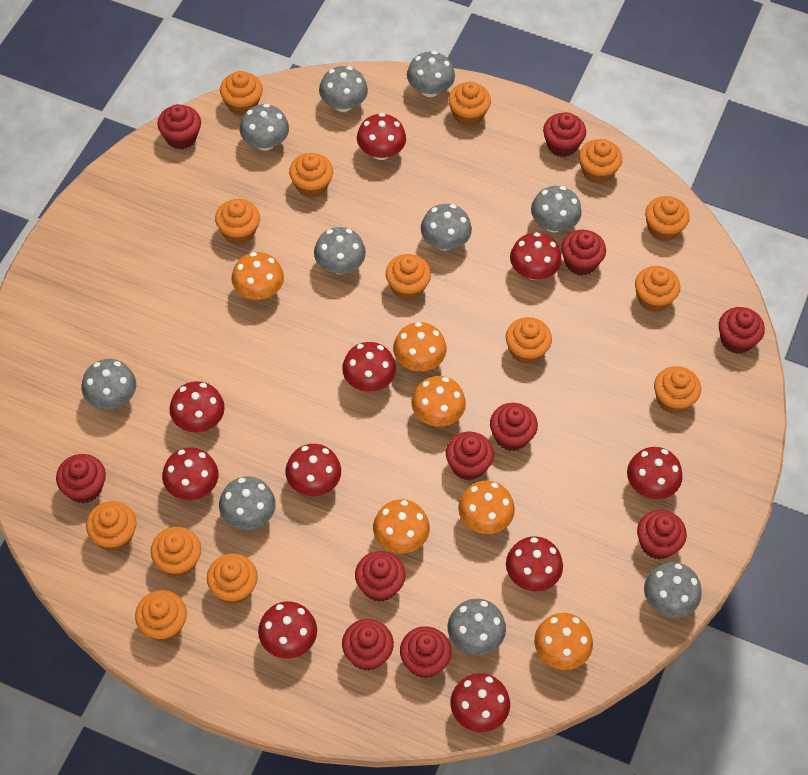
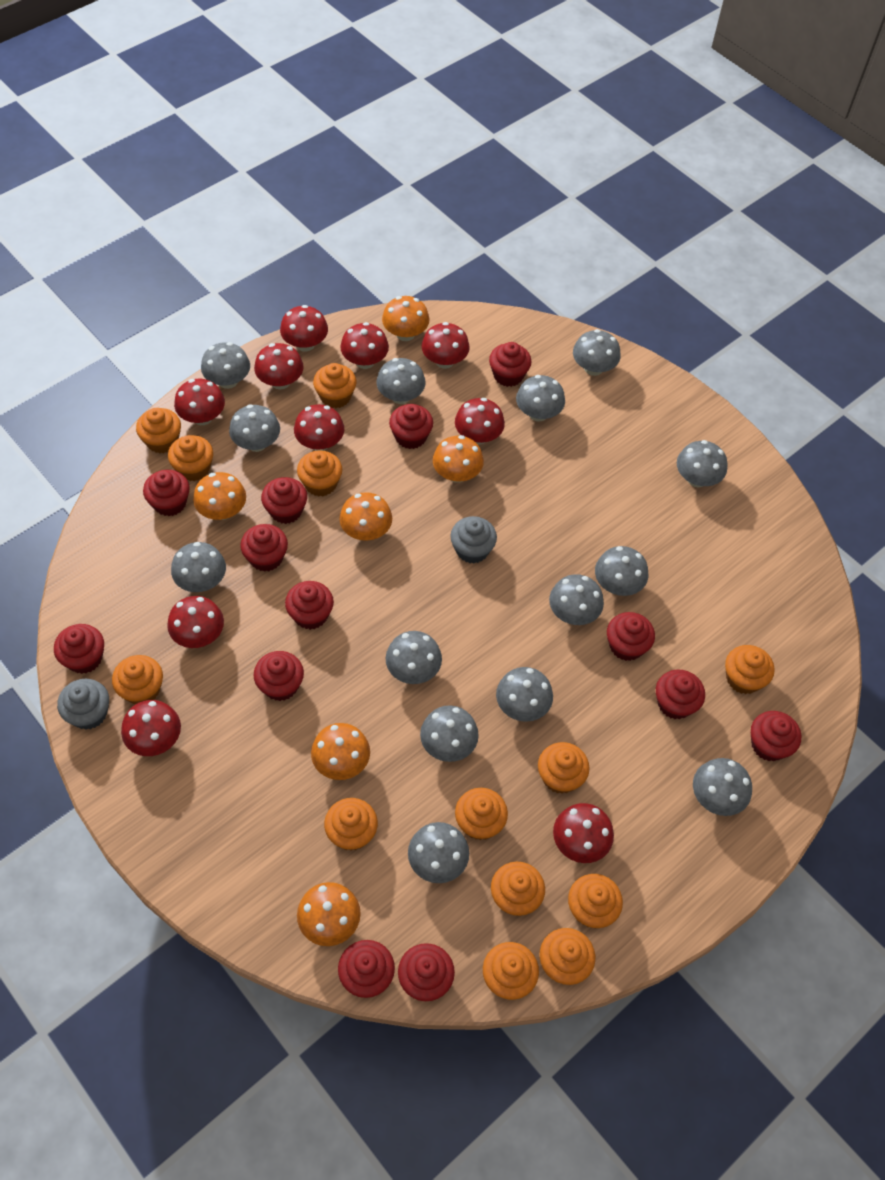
grey cupcake: none = 0 -> [57,679,109,730] [450,516,497,564] = 2
grey mushroom: [82,359,136,409] [219,476,276,530] [240,104,289,151] [314,227,366,274] [319,66,368,112] [407,51,455,97] [421,204,472,251] [448,599,506,655] [531,186,582,232] [644,562,702,618] = 10 -> [171,542,226,592] [201,342,250,389] [229,404,280,452] [376,358,426,404] [386,631,442,684] [408,822,469,883] [420,705,479,762] [496,667,553,722] [516,375,565,421] [549,574,604,625] [573,329,621,376] [595,546,648,596] [677,440,728,487] [693,758,752,816] = 14
orange cupcake: [86,501,136,551] [135,590,187,642] [151,527,201,577] [207,553,258,604] [215,199,260,245] [220,71,263,116] [289,153,333,198] [386,254,431,300] [448,81,491,126] [506,317,552,365] [579,139,622,184] [635,266,680,312] [645,196,690,241] [654,366,701,414] = 14 -> [112,655,163,705] [136,408,181,454] [168,435,213,481] [297,450,342,497] [313,363,356,408] [324,798,378,851] [455,788,508,840] [483,942,539,1000] [491,861,545,916] [538,742,589,794] [539,928,595,985] [568,874,623,928] [725,645,775,694] = 13
red cupcake: [56,454,106,503] [157,104,201,149] [342,619,394,670] [355,551,406,602] [400,626,452,678] [446,432,494,481] [490,403,538,451] [543,112,586,157] [561,230,606,276] [637,510,687,560] [719,307,765,354] = 11 -> [54,624,104,674] [143,470,190,516] [240,524,288,572] [253,651,304,701] [261,477,307,524] [285,581,334,630] [338,940,395,998] [389,404,433,449] [398,943,455,1001] [489,342,532,387] [607,612,655,661] [656,669,705,719] [751,711,801,761] = 13

